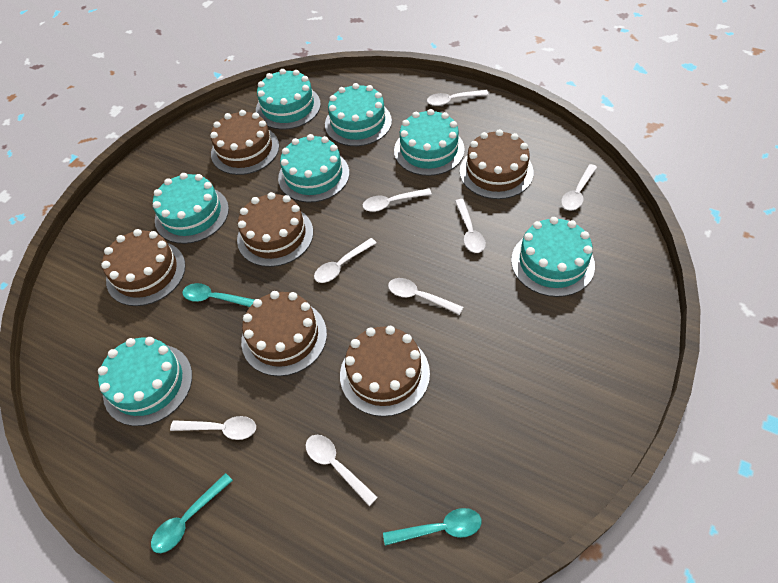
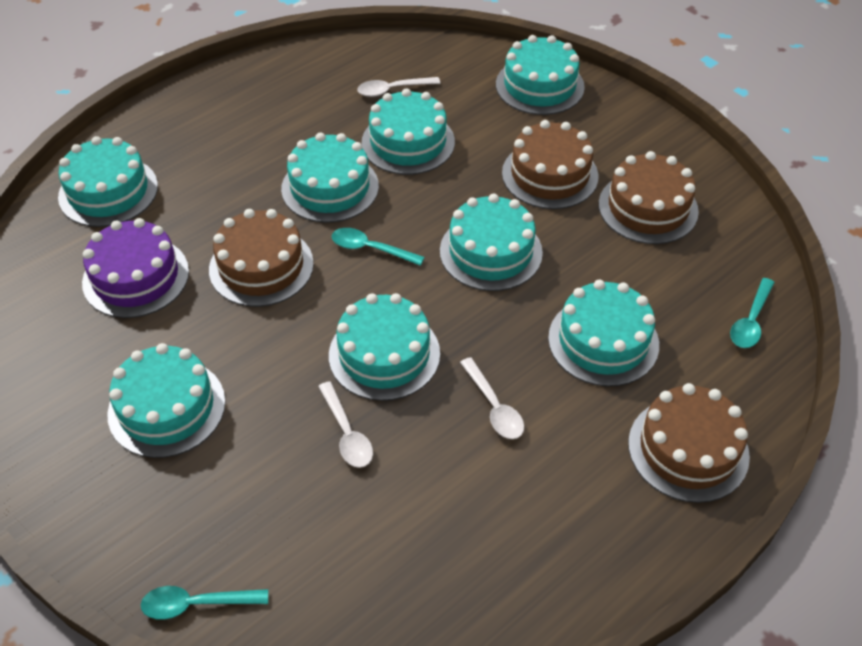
brown cake: [101,229,186,306] [210,110,279,175] [237,192,313,267] [241,291,327,376] [340,326,430,417] [460,129,534,199] = 6 -> [209,209,314,307] [502,120,598,209] [599,151,699,244] [628,383,750,503] = 4
purple cake: none = 0 -> [82,218,189,318] = 1
turquoise cake: [98,337,192,426] [153,173,229,244] [256,69,321,129] [278,134,349,203] [325,83,392,146] [394,109,465,176] [511,217,595,297] = 7 -> [58,136,158,227] [107,343,225,458] [281,132,379,223] [329,293,440,401] [362,88,455,175] [440,194,543,291] [496,35,585,115] [548,280,659,387] = 8
white spoon: [170,416,256,440] [305,435,378,506] [314,238,377,283] [363,188,432,212] [388,278,463,315] [427,90,489,106] [455,199,486,253] [561,164,597,211] = 8 -> [318,381,373,468] [357,77,440,97] [460,357,524,439] = 3

